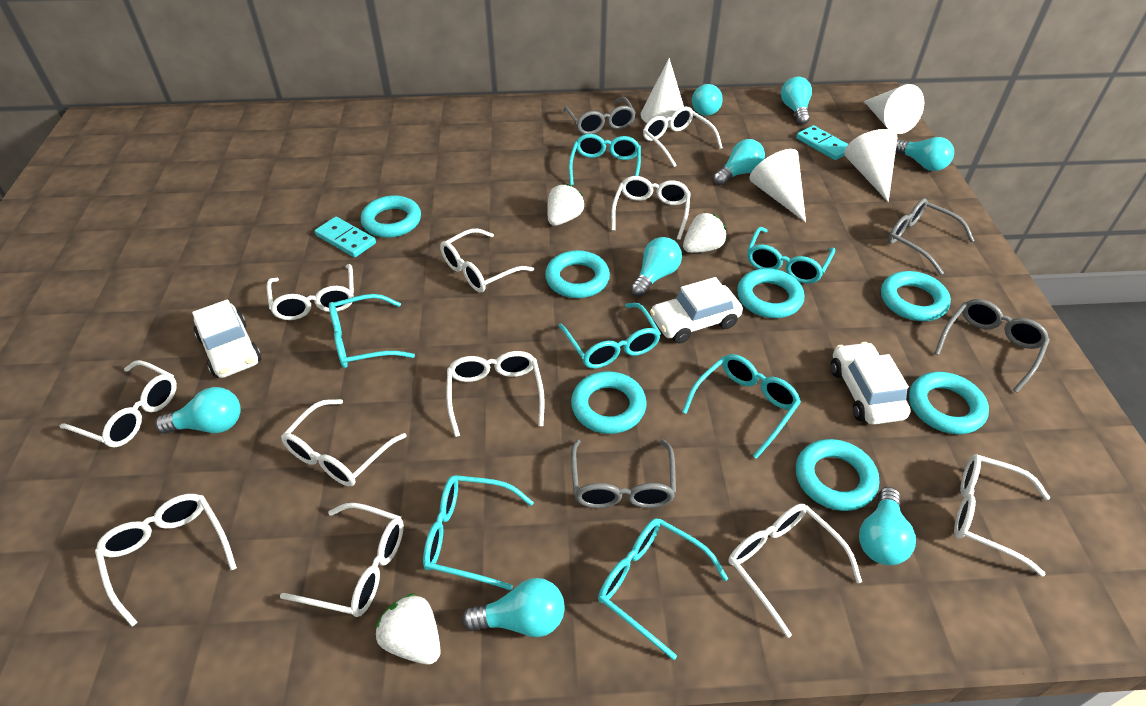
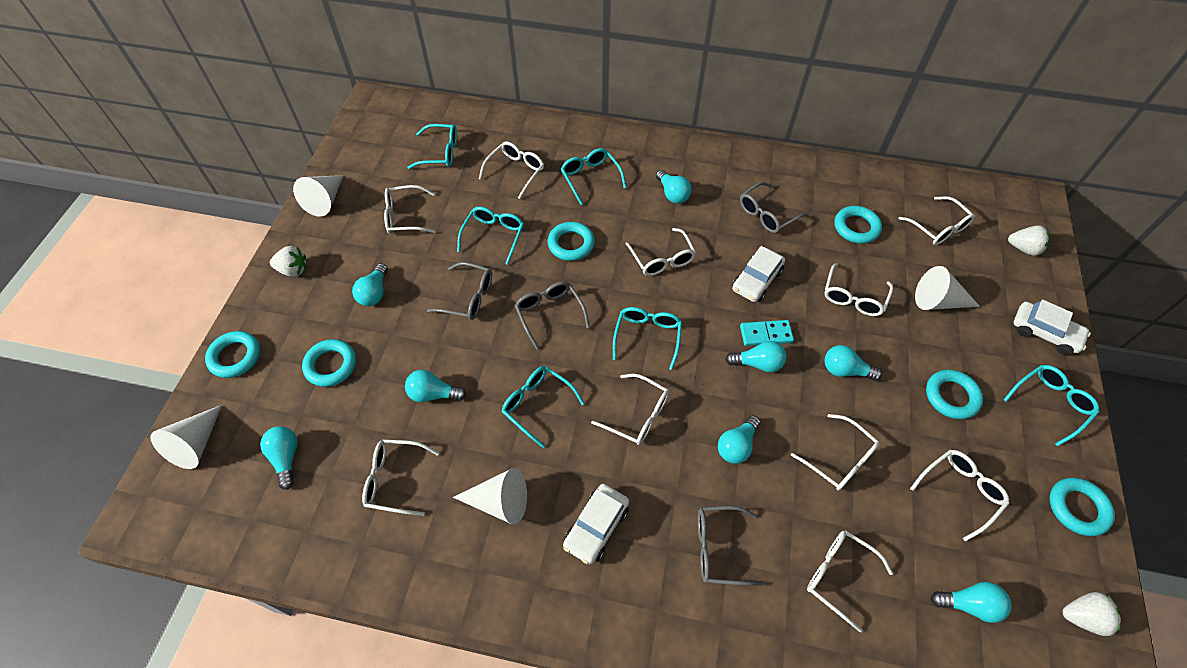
turquoise domino: [315,217,376,257] [796,125,848,160] = 2 -> [740,320,794,346] = 1
turquoise glasses: [329,294,415,368] [423,475,534,590] [558,303,661,368] [569,134,641,186] [598,518,728,660] [682,354,801,459] [747,227,835,283] = 7 -> [407,124,457,169] [457,207,524,265] [502,366,584,448] [561,148,626,205] [613,307,682,370] [1004,365,1099,447] = 6
turquoise ring: [361,195,421,238] [545,250,610,298] [571,371,647,434] [737,268,804,318] [796,439,879,511] [881,271,951,321] [909,372,989,434] = 7 -> [205,331,260,378] [302,339,356,387] [548,222,595,261] [835,206,882,244] [926,369,983,419] [1049,478,1115,536] = 6
white glasses: [60,360,177,448] [95,494,237,626] [267,264,354,320] [280,503,404,617] [281,399,406,486] [440,228,534,293] [446,351,545,437] [611,176,691,240] [643,106,723,167] [729,504,862,638] [954,454,1050,577] = 11 -> [362,439,439,516] [384,185,436,234] [479,141,544,199] [591,374,669,445] [625,228,696,276] [791,414,880,491] [807,530,893,632] [824,263,893,316] [898,196,975,245] [910,450,1010,542] = 10

